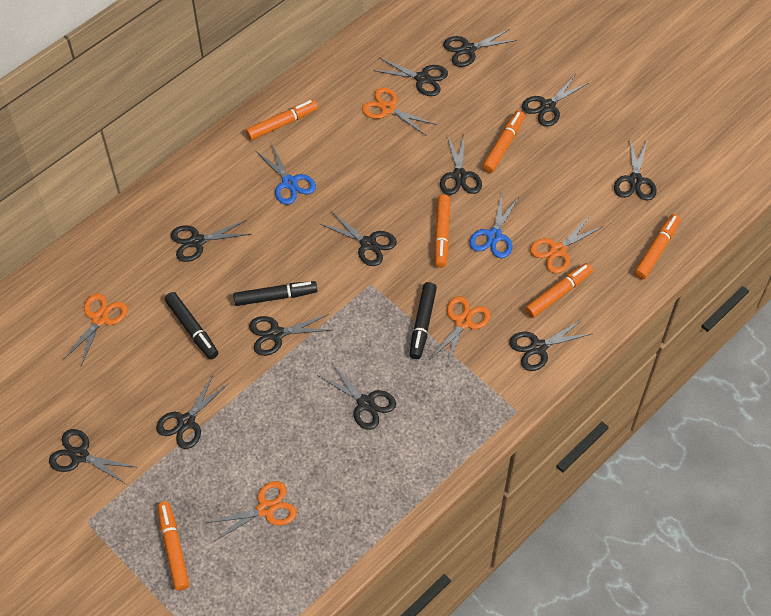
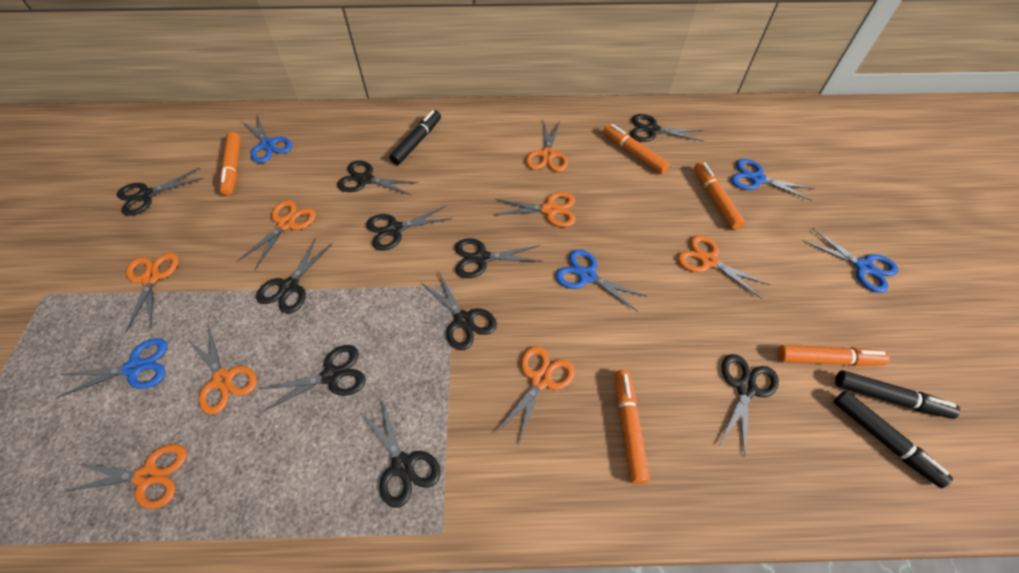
black scissors: [49,429,135,484] [156,375,229,449] [171,220,251,262] [249,314,332,356] [317,362,396,430] [320,211,397,266] [373,57,448,96] [440,133,482,195] [443,29,517,67] [510,319,591,371] [522,75,589,127] [614,138,656,200] = 12 -> [117,168,204,216] [256,238,333,313] [259,345,366,411] [337,160,419,196] [359,397,441,508] [366,205,453,251] [422,272,497,350] [455,238,542,278] [630,114,704,142] [719,354,779,455] = 10
blue scissors: [256,143,316,205] [469,192,519,258] = 2 -> [58,338,167,397] [241,113,292,163] [556,250,648,312] [731,159,814,201] [803,228,898,293] = 5
orange marker: [157,501,189,591] [246,100,318,140] [434,195,450,268] [482,111,525,173] [525,263,593,318] [634,214,681,279] = 6 -> [220,132,241,195] [603,124,670,174] [615,370,650,484] [694,162,745,230] [777,345,890,366] = 5
orange scissors: [63,293,128,366] [206,481,297,541] [362,88,436,136] [429,296,491,367] [530,216,604,273] = 5 -> [63,444,187,509] [126,253,178,332] [186,326,257,415] [238,200,316,269] [494,192,575,227] [496,346,575,446] [526,121,568,172] [678,235,770,299] = 8

